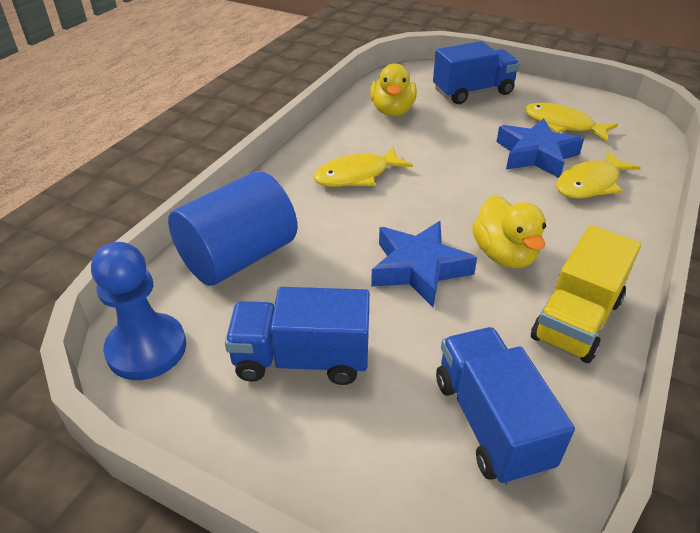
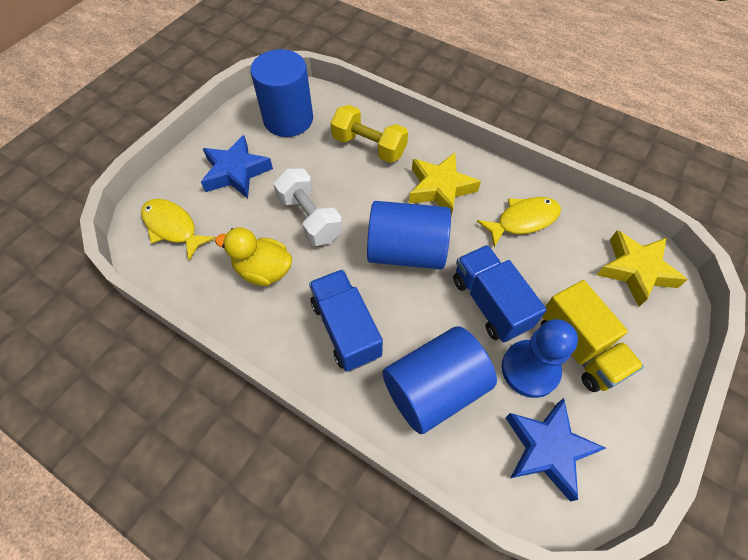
blue cylinder: [168,171,298,286] = 1 -> [250,49,313,137] [367,201,451,269] [383,326,497,434] = 3
blue truck: [225,287,370,385] [433,41,520,104] [436,327,575,485] = 3 -> [309,269,383,372] [453,245,547,342] = 2
white dumbbell: none = 0 -> [273,168,342,246] = 1
yellow duck: [370,63,417,116] [472,195,546,268] = 2 -> [215,227,292,286] = 1
yellow dumbbell: none = 0 -> [331,105,408,163] = 1
yellow fish: [313,147,413,187] [525,103,618,142] [556,151,641,199] = 3 -> [141,199,215,260] [477,197,561,247] = 2
yellow star: none = 0 -> [409,153,481,216] [597,230,688,307] = 2

